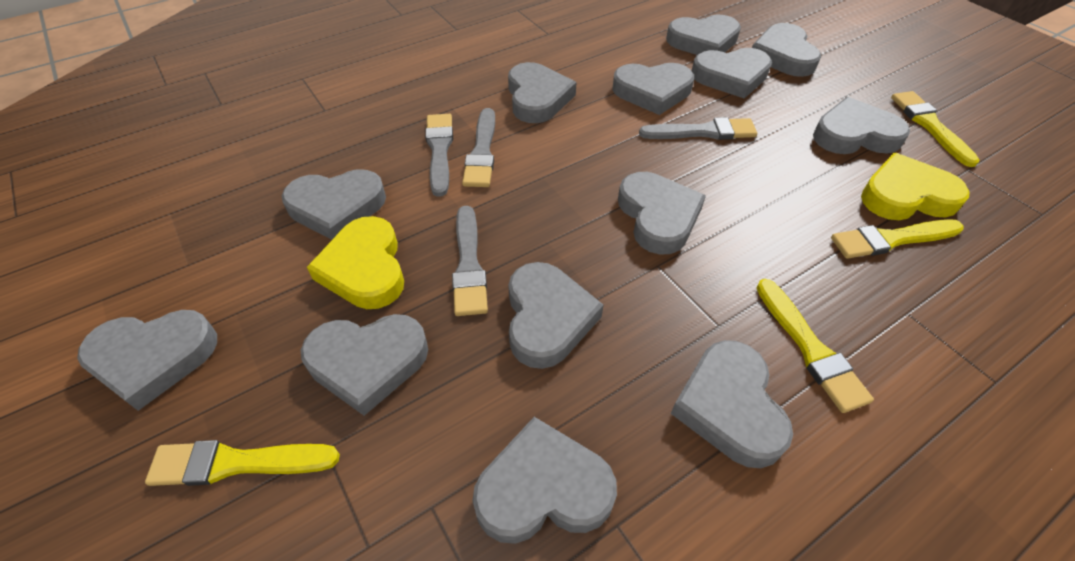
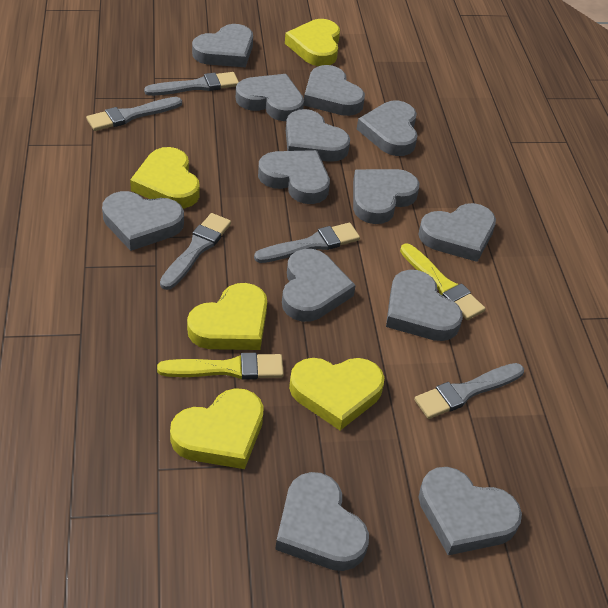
grey brush: [425,114,453,197] [452,206,488,316] [462,108,495,187] [639,117,757,140] = 4 -> [86,97,182,131] [144,72,239,96] [160,213,231,290] [254,223,360,263] [414,363,524,419] = 5
yellow brush: [145,440,340,486] [757,279,874,413] [831,219,964,259] [891,91,979,167] = 4 -> [157,353,284,380] [400,243,486,320] = 2
yellow heart: [307,216,404,309] [861,153,970,220] = 2 -> [130,147,200,209] [170,388,264,469] [187,283,267,350] [285,19,340,66] [289,358,384,430] = 5

